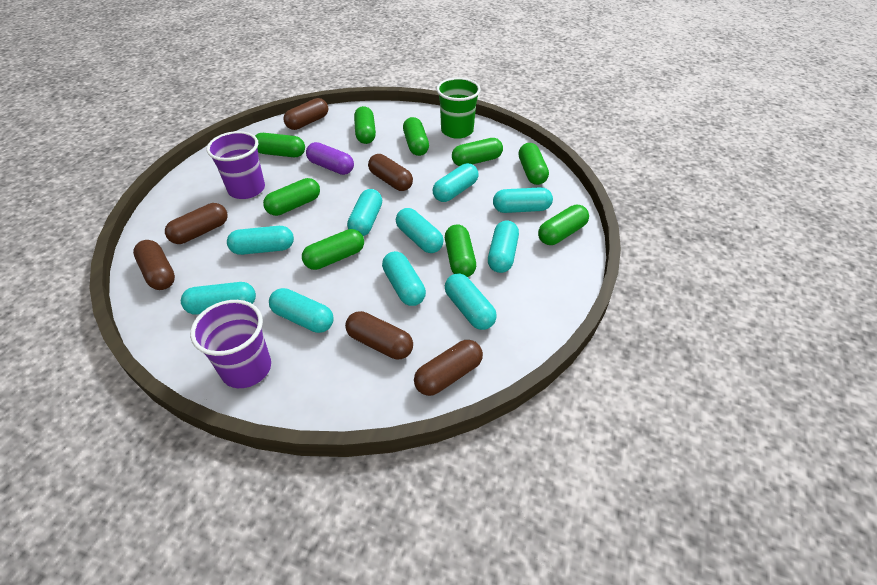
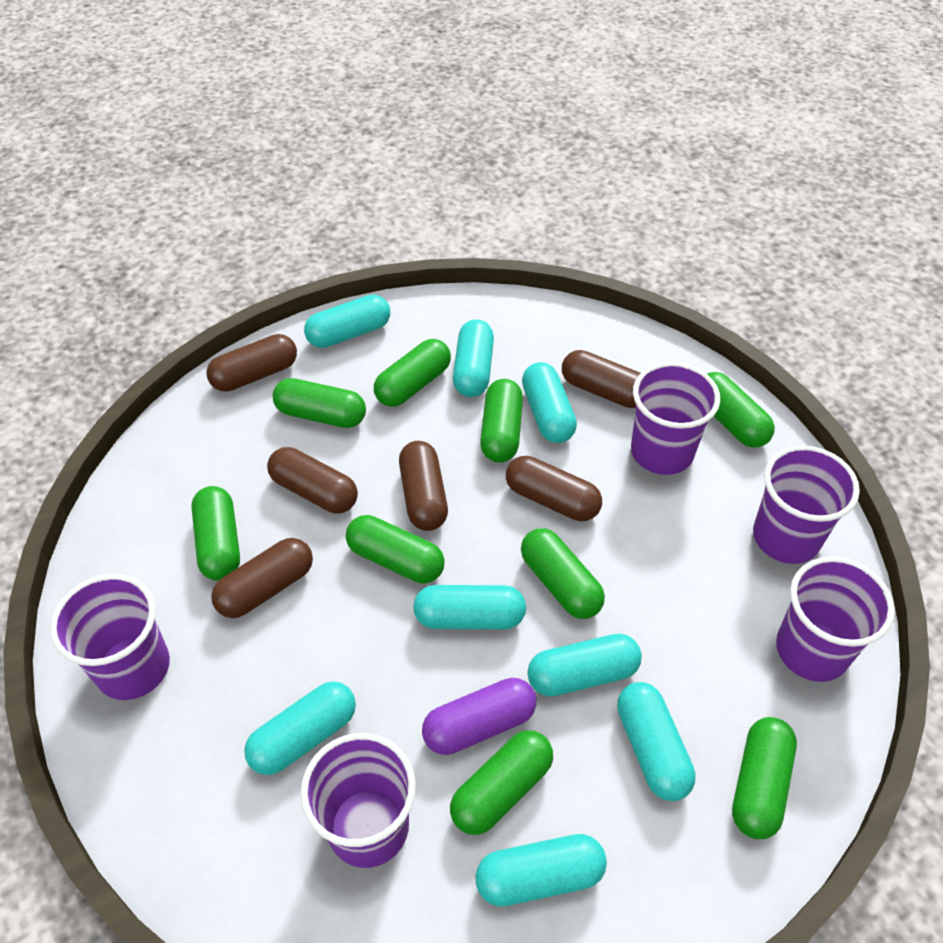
green cup: [437,78,481,139] = 1 -> none = 0
purple cup: [190,300,271,388] [207,131,265,199] = 2 -> [50,574,170,700] [300,733,416,868] [631,362,720,475] [753,445,860,564] [776,556,895,682] = 5
turquoise capsule: [181,282,256,314] [227,226,294,255] [269,288,334,333] [347,189,382,236] [382,251,426,306] [396,208,444,253] [433,163,479,202] [445,273,497,330] [488,221,519,273] [493,187,553,213] = 10 -> [244,681,356,775] [304,294,390,348] [413,585,526,629] [453,320,494,397] [475,834,607,907] [522,362,577,443] [527,634,642,696] [617,682,696,801] = 8

